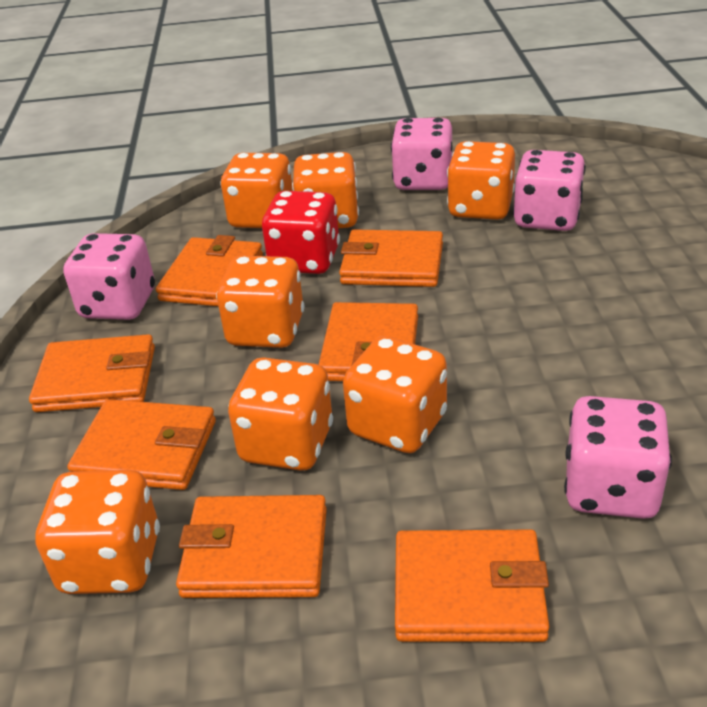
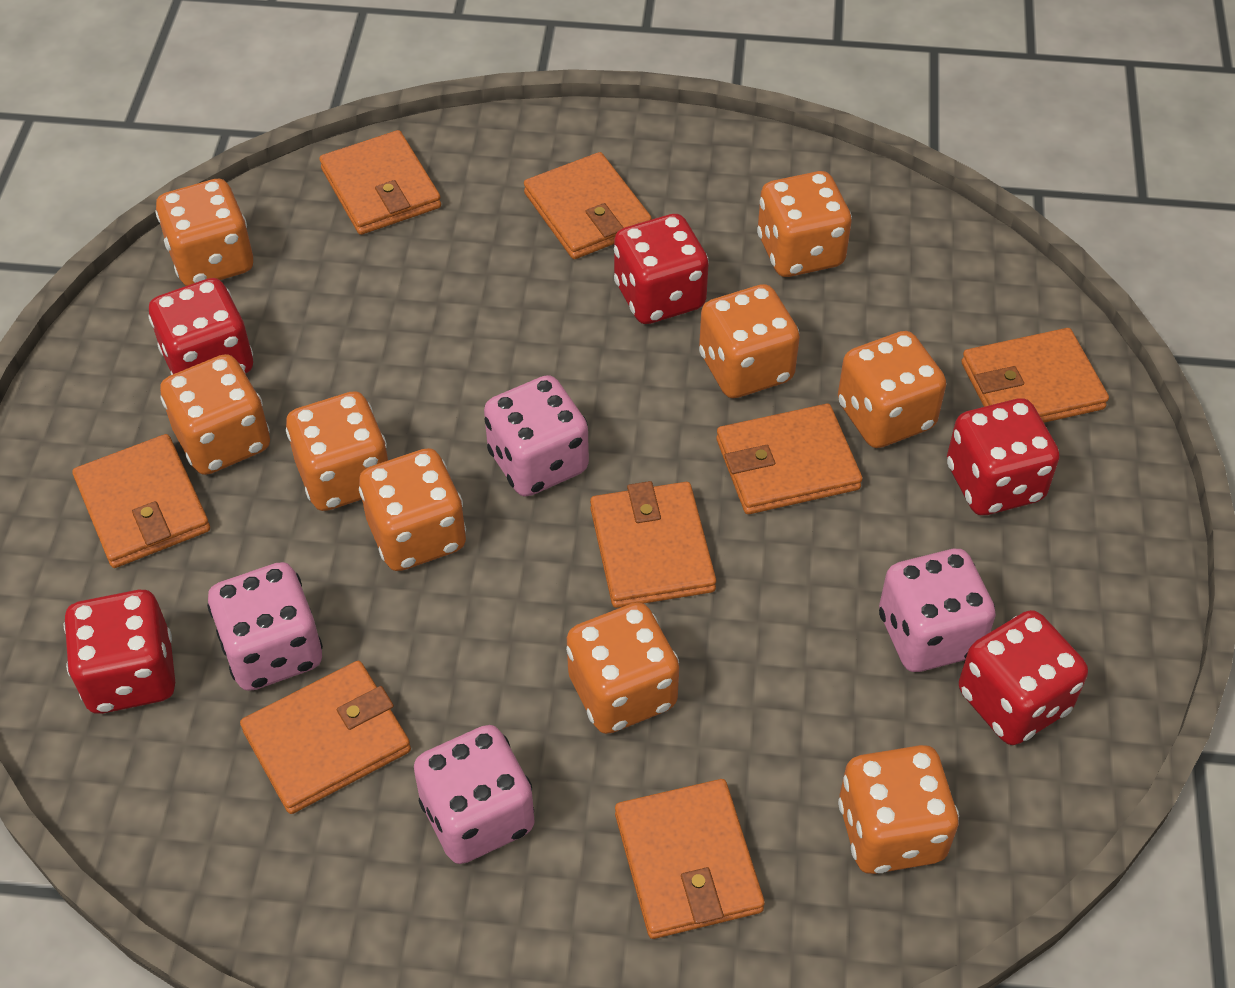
orange dice: [35,470,160,594] [216,256,304,348] [220,153,293,228] [228,357,333,471] [292,152,359,228] [343,336,447,453] [447,141,515,220] = 7 -> [155,179,253,286] [160,354,270,475] [286,391,388,511] [359,448,466,571] [566,603,679,734] [699,284,800,398] [757,171,852,277] [838,331,946,448] [838,745,959,874] = 9
orange wallet: [29,334,155,412] [67,399,216,490] [156,235,263,306] [176,495,327,598] [318,302,418,381] [339,229,443,287] [395,530,549,642] = 7 -> [72,434,210,568] [240,661,411,814] [319,130,441,235] [524,152,652,259] [590,481,716,608] [615,779,765,939] [716,404,862,514] [961,328,1109,423] = 8
red dice: [262,191,340,274] = 1 -> [63,590,175,714] [148,278,253,375] [614,214,709,324] [947,398,1060,515] [959,610,1088,745] = 5

